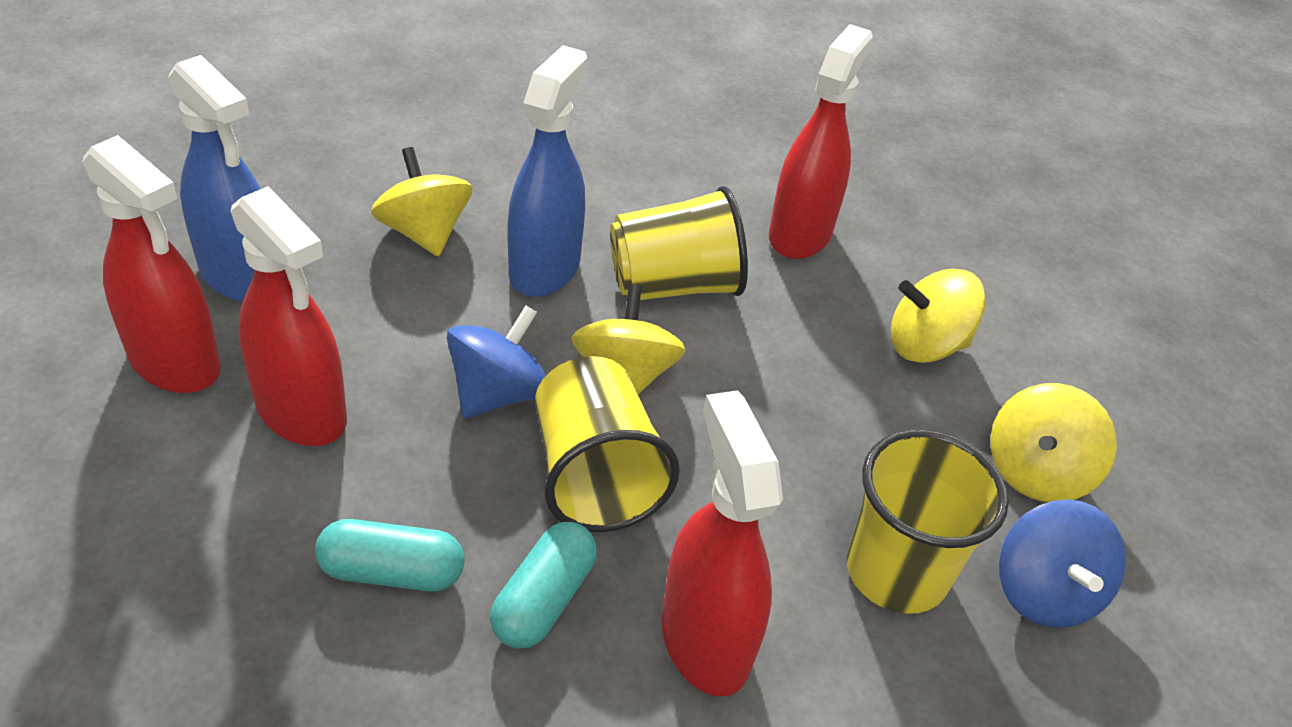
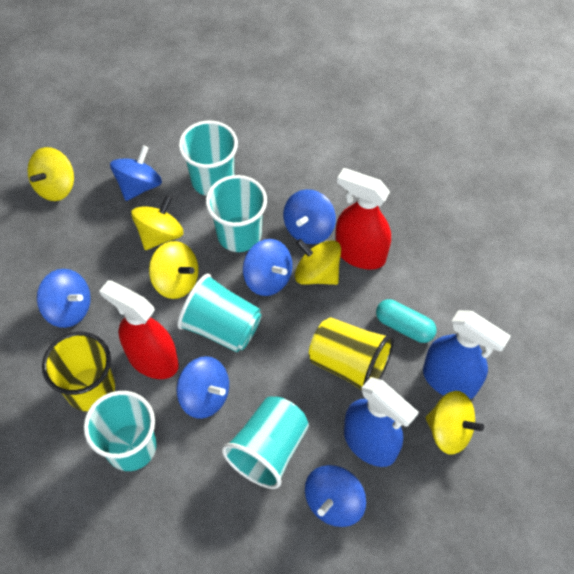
blue spinning top: [447,306,546,418] [999,499,1126,628] = 2 -> [37,269,91,328] [110,145,162,201] [177,356,229,419] [243,239,293,296] [283,189,336,244] [305,465,366,527] = 6
red spray bottle: [82,135,221,393] [230,186,347,446] [661,390,783,697] [769,24,873,259] = 4 -> [99,280,179,379] [335,168,391,270] = 2
turquoise capsule: [315,519,465,592] [490,522,597,649] = 2 -> [376,299,437,343] = 1
turquoise cup: none = 0 -> [84,391,157,471] [177,273,262,352] [179,121,238,196] [206,175,267,252] [222,396,309,489] = 5
yellow cup: [535,356,680,532] [610,186,748,300] [847,430,1009,614] = 3 -> [42,332,115,411] [309,317,394,390] = 2
yellow spinning top: [371,147,473,257] [571,284,686,395] [891,269,986,363] [991,383,1117,502] = 4 -> [27,147,74,201] [131,195,184,250] [149,241,199,299] [295,239,341,285] [426,391,484,455] = 5

